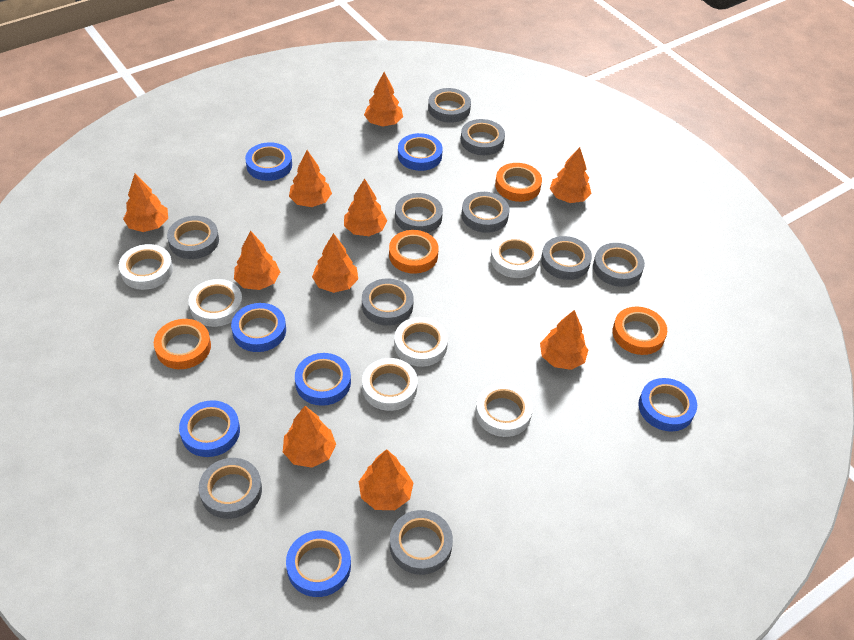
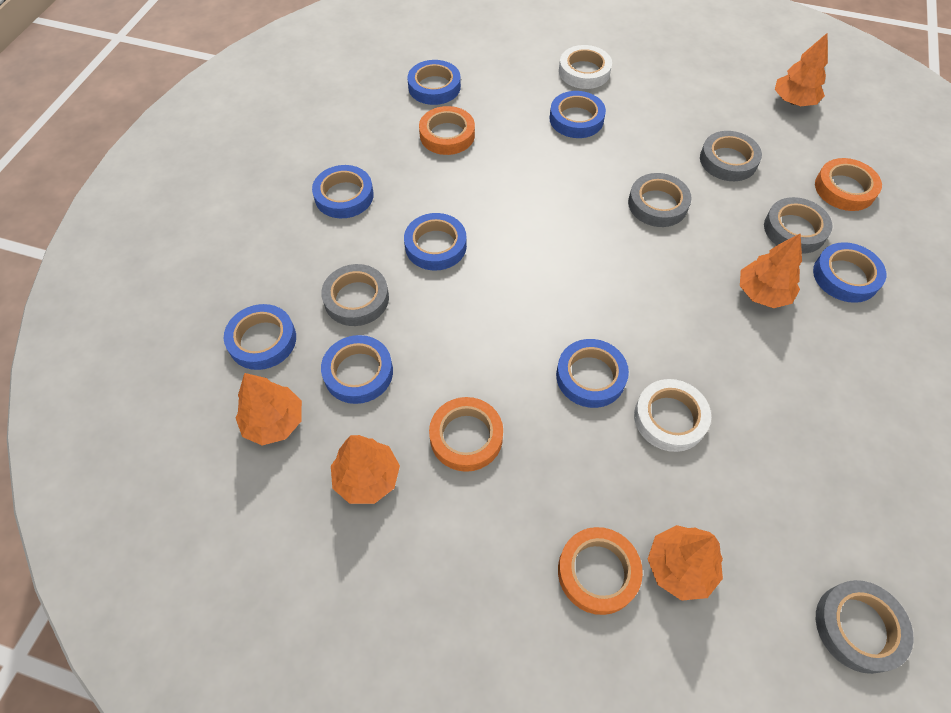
blue tape: [179,400,240,457] [231,303,286,352] [245,142,292,181] [286,531,351,597] [295,353,351,406] [398,133,443,171] [638,378,697,431] = 7 -> [224,304,296,370] [312,165,374,218] [321,335,393,404] [404,213,467,271] [407,60,461,105] [550,91,606,138] [556,339,629,408] [813,242,886,303] = 8
grey tape: [167,216,219,259] [199,458,262,519] [362,279,414,326] [390,510,453,575] [395,193,443,233] [428,88,471,123] [461,119,505,155] [461,192,509,233] [541,236,592,280] [593,243,645,287] = 10 -> [321,264,389,326] [628,173,692,227] [700,131,762,181] [764,197,832,254] [816,580,914,674] = 5
orange tree: [123,174,168,232] [234,230,280,290] [283,406,336,468] [289,150,332,207] [312,233,358,293] [344,178,387,236] [359,449,413,510] [364,72,403,127] [540,310,588,370] [550,147,592,203] = 10 -> [236,373,302,446] [331,435,400,504] [648,525,723,601] [740,233,802,308] [775,32,828,106] = 5
white tape: [119,244,173,290] [188,279,243,327] [362,358,418,411] [394,317,448,367] [475,383,533,437] [491,234,541,278] = 6 -> [559,45,612,89] [634,379,711,452] = 2

